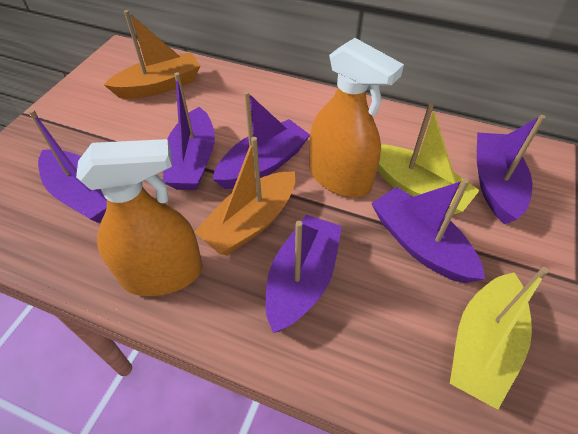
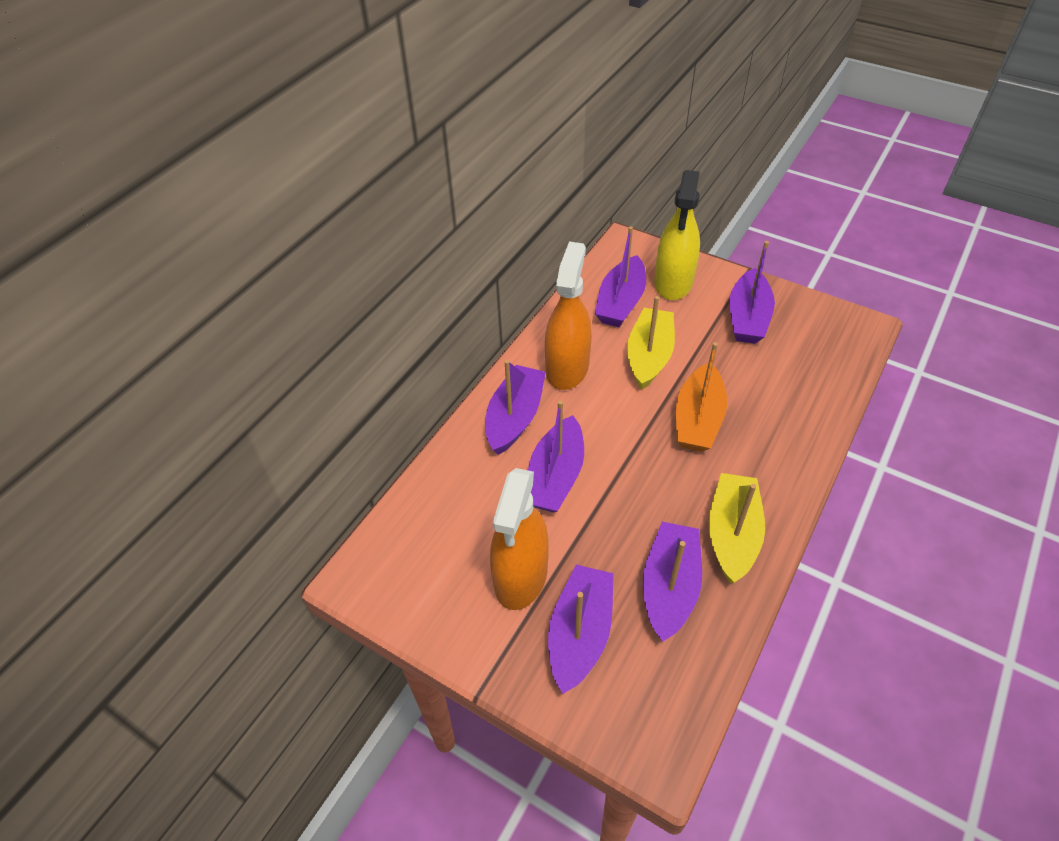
orange boat: [104,10,201,99] [194,137,295,255] = 2 -> [676,342,727,452] = 1
yellow spray bottle: none = 0 -> [654,170,700,300] = 1

